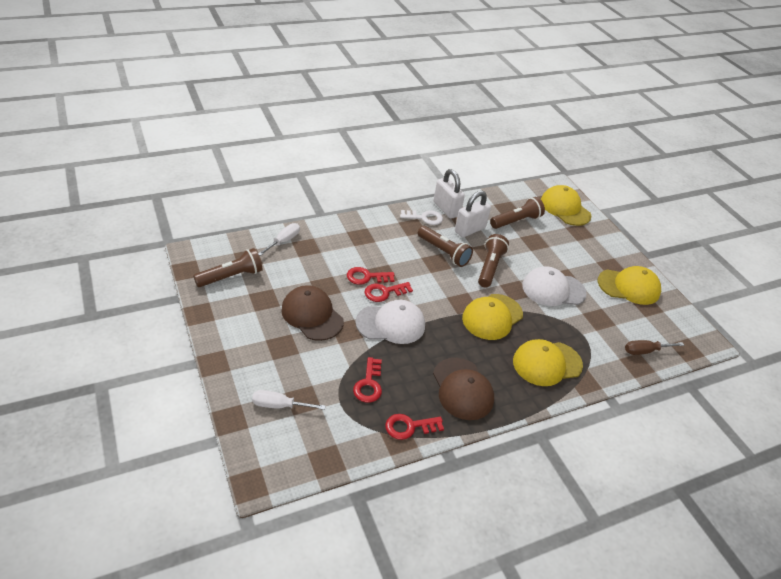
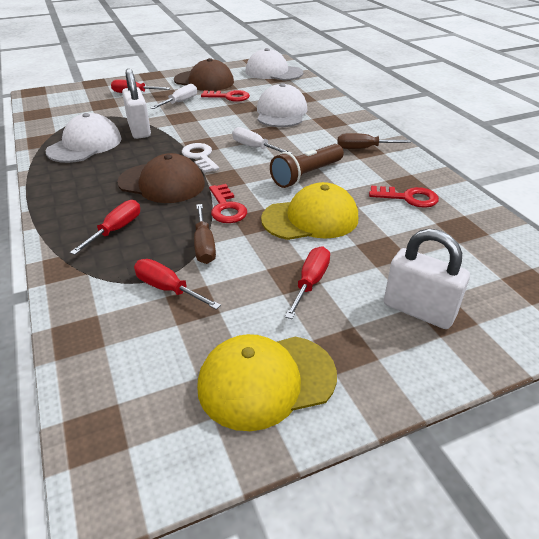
brown flashlight: [193,248,263,287] [418,226,473,267] [478,234,509,288] [490,197,545,229] = 4 -> [270,144,344,188] = 1
brown screwdriver: [625,340,684,355] = 1 -> [194,204,216,264] [337,133,411,149] = 2
red key: [347,267,394,285] [353,357,382,403] [365,282,413,302] [385,414,444,440] = 4 -> [201,90,250,102] [209,184,247,223] [369,186,439,208] = 3
red screwdriver: none = 0 -> [70,200,140,255] [111,79,170,93] [134,259,221,310] [285,247,330,319] = 4
white cap: [356,300,425,344] [522,266,587,306] = 2 -> [46,113,122,163] [245,48,303,81] [257,83,307,127] = 3
yellow cap: [462,294,523,340] [513,339,583,386] [541,185,591,226] [598,266,661,305] = 4 -> [197,334,337,431] [261,182,358,240] = 2

